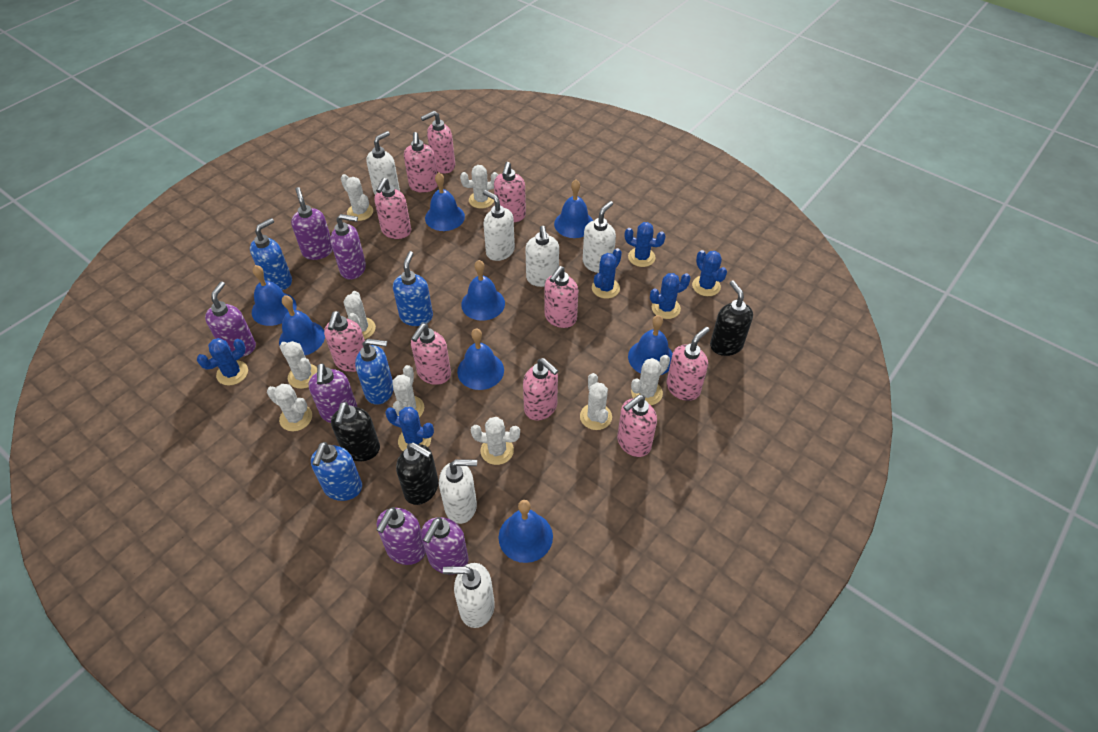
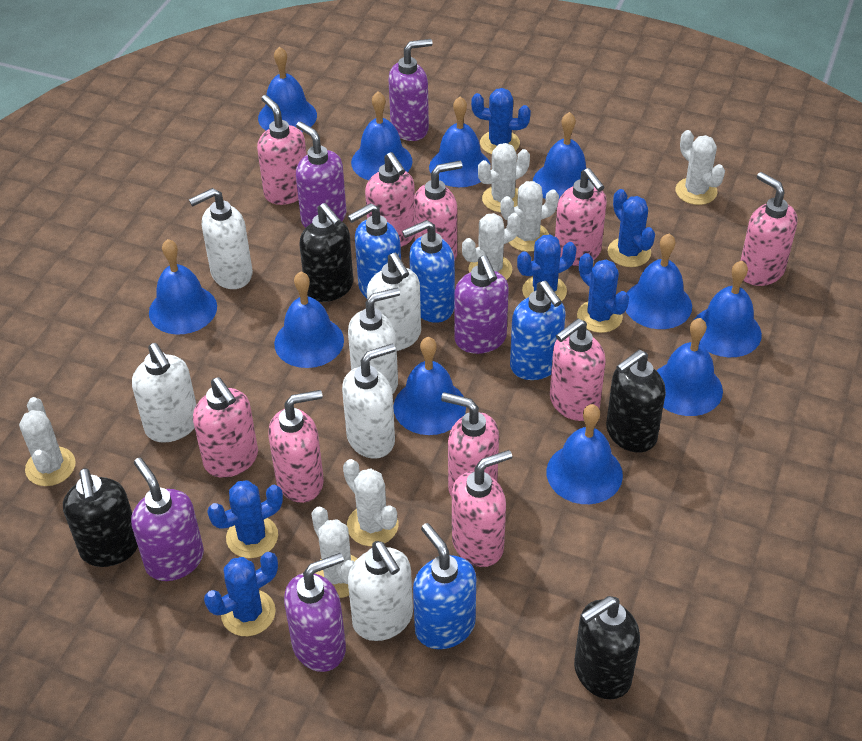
black soap dispenser: [331,402,380,461] [396,443,439,505] [710,280,753,356] = 3 -> [63,468,138,567] [299,203,353,302] [574,596,640,699] [606,350,666,453] = 4
blue bell: [252,265,297,326] [279,295,325,355] [425,173,465,231] [457,329,504,390] [461,260,505,321] [498,500,553,563] [554,180,593,238] [628,315,673,375] = 8 -> [149,239,217,334] [258,47,317,132] [274,272,344,368] [351,91,412,180] [393,337,466,435] [429,97,490,187] [533,112,589,199] [546,404,623,504] [626,234,692,329] [657,318,723,416] [694,261,762,357] = 11
purple soap dispenser: [205,281,256,357] [291,187,333,260] [309,363,357,423] [330,214,366,280] [377,507,426,565] [421,517,469,575] = 6 -> [131,458,204,581] [284,553,346,672] [296,121,346,228] [389,39,433,141] [454,255,509,354] = 5
white cactus: [267,384,312,431] [280,341,317,389] [341,174,373,221] [344,291,376,339] [392,365,424,417] [460,165,498,209] [471,417,520,465] [580,373,612,430] [631,355,670,405] = 9 -> [19,397,76,486] [311,507,357,598] [343,459,398,546] [462,213,521,280] [478,143,530,213] [500,181,559,252] [675,130,725,205] = 7

